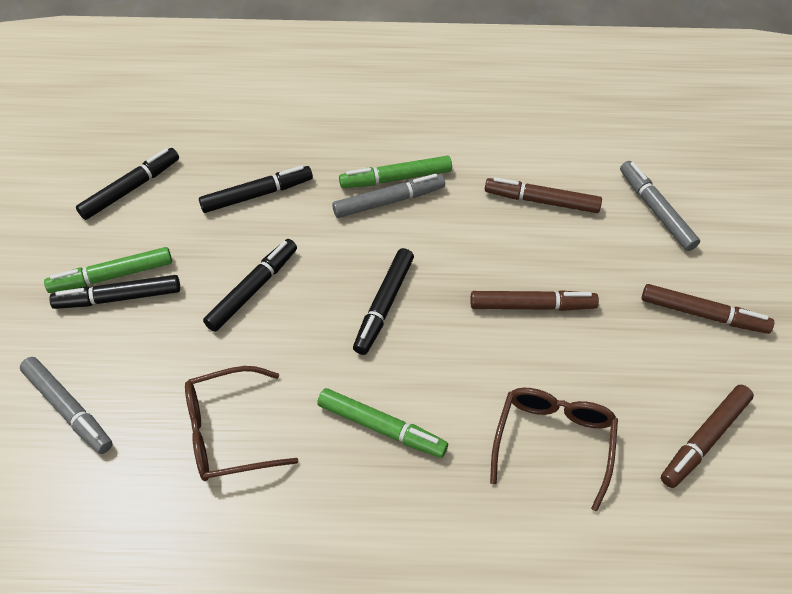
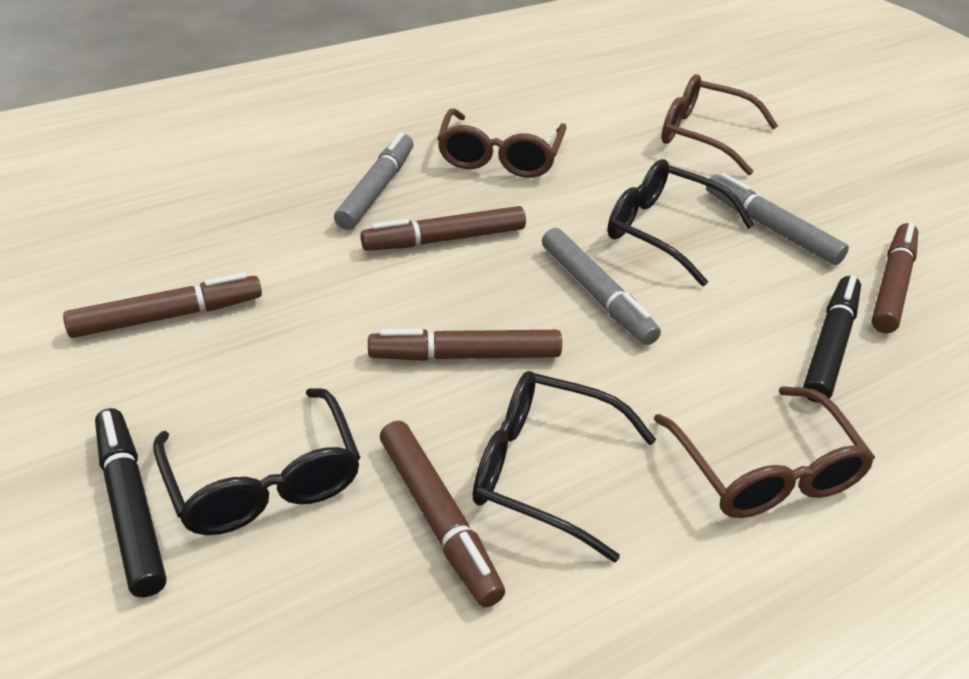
black glasses: none = 0 -> [153,388,360,535] [473,371,656,563] [607,159,754,286] = 3
black marker: [49,275,180,309] [76,148,179,220] [199,166,313,213] [203,239,297,332] [353,248,414,355] = 5 -> [95,408,166,597] [803,276,861,403] = 2
brown glasses: [185,366,298,481] [490,388,618,511] = 2 -> [437,108,566,178] [654,386,875,518] [662,74,778,175] = 3
brown marker: [471,290,599,311] [485,177,602,213] [642,284,774,334] [661,385,754,488] = 4 -> [63,273,262,338] [361,206,526,251] [368,329,562,361] [380,421,505,607] [872,222,918,333] = 5
green marker: [44,247,172,293] [317,388,448,458] [339,156,452,188] = 3 -> none = 0

